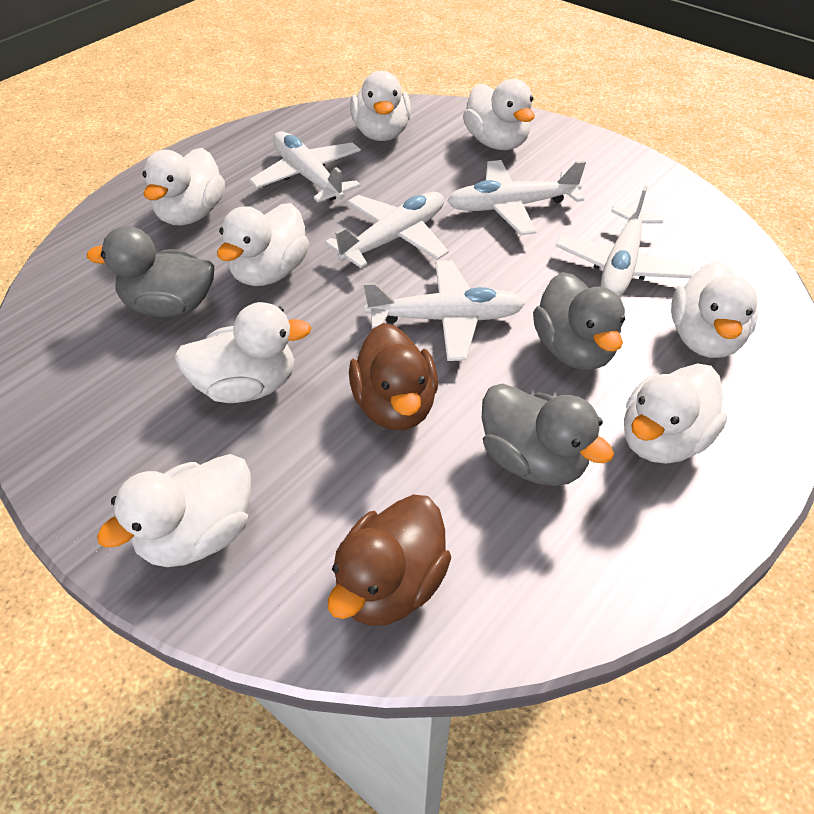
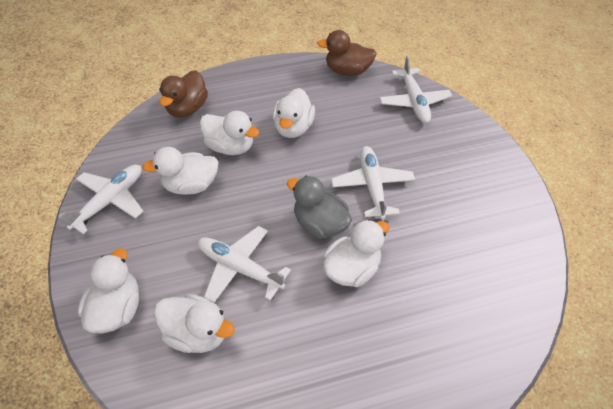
grey duck: [87,226,214,317] [482,383,614,486] [533,272,625,370] = 3 -> [287,176,352,239] = 1
white duck: [97,454,251,567] [142,148,225,225] [175,302,311,403] [217,203,309,286] [350,71,411,141] [463,79,535,150] [624,363,727,464] [671,261,758,358] = 8 -> [78,248,139,333] [142,147,219,195] [154,294,235,353] [200,111,259,155] [273,88,315,138] [323,219,390,287] = 6
white plane: [249,131,361,203] [325,192,449,268] [364,260,525,361] [447,160,586,235] [556,185,694,297] = 5 -> [59,165,143,234] [198,226,291,303] [331,146,415,220] [379,56,452,123] = 4

